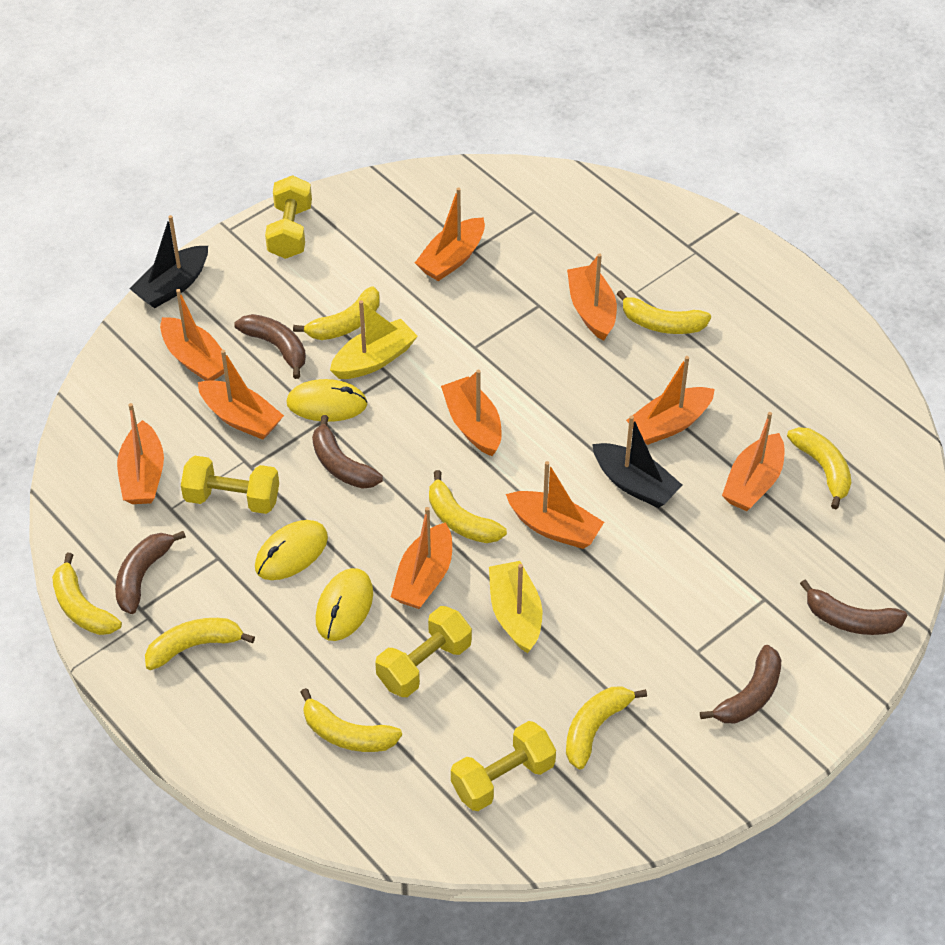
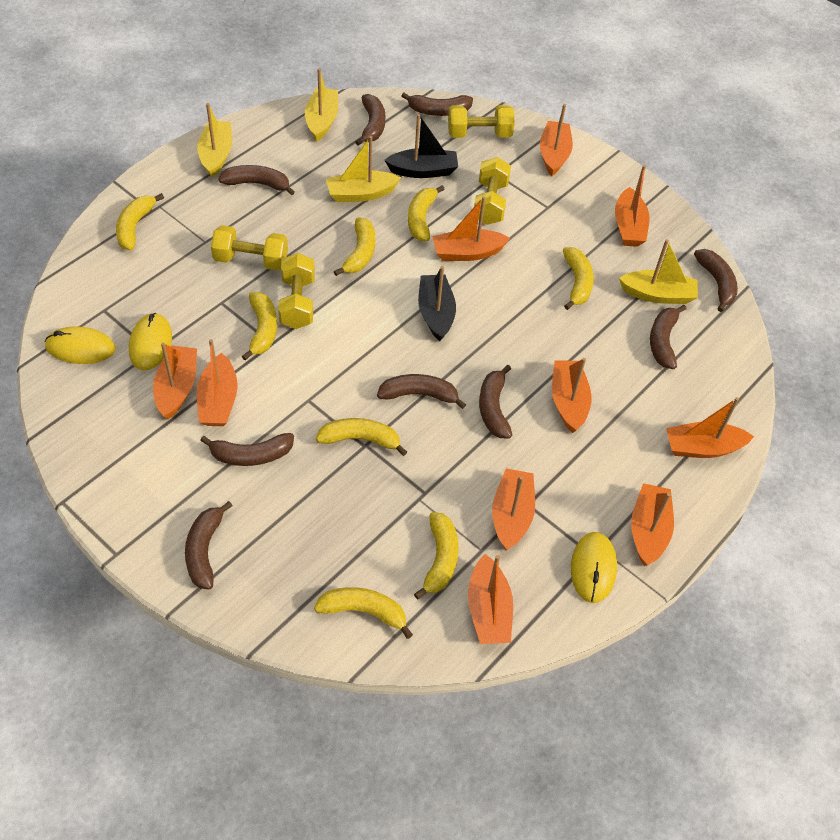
brown banana: [115,531,186,614] [234,314,306,379] [312,415,383,489] [700,645,781,723] [800,580,907,635] = 5 -> [185,501,232,590] [200,433,294,466] [219,165,295,195] [356,94,385,146] [377,374,466,409] [401,93,473,116] [479,365,512,439] [650,305,686,369] [694,249,738,312] = 9
yellow boat: [330,300,418,379] [489,561,542,653] = 2 -> [197,103,232,177] [305,68,338,141] [326,136,401,202] [619,239,698,304] = 4

